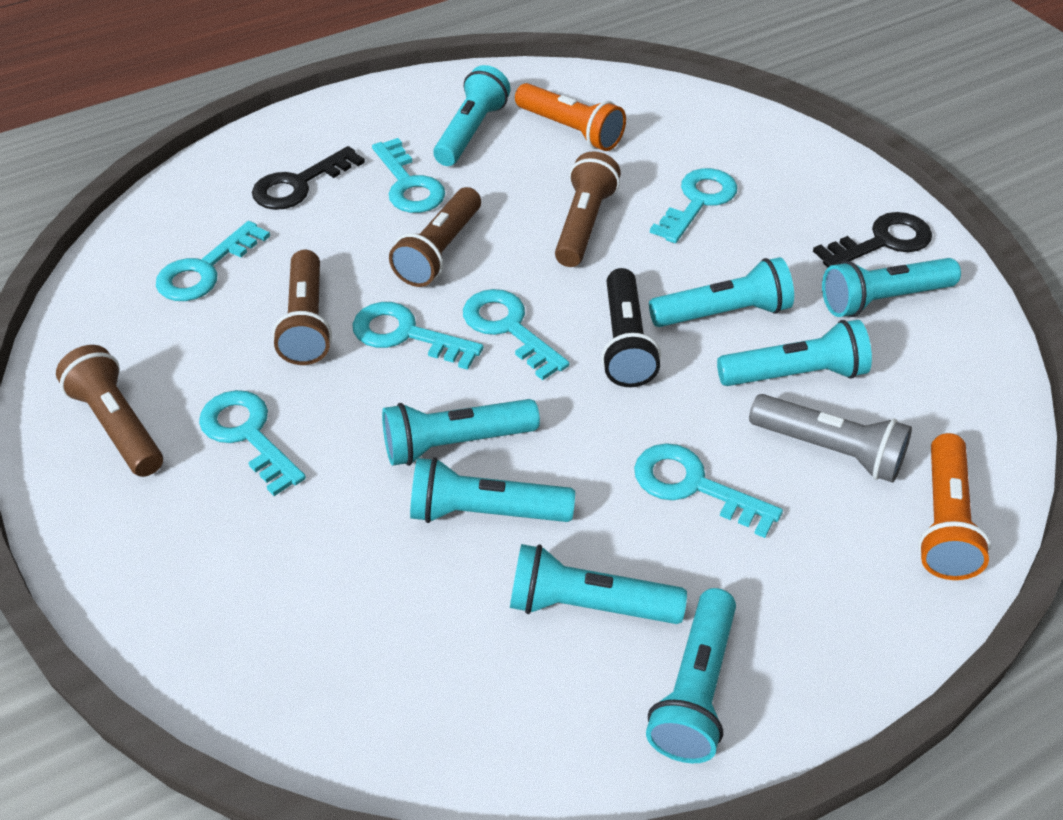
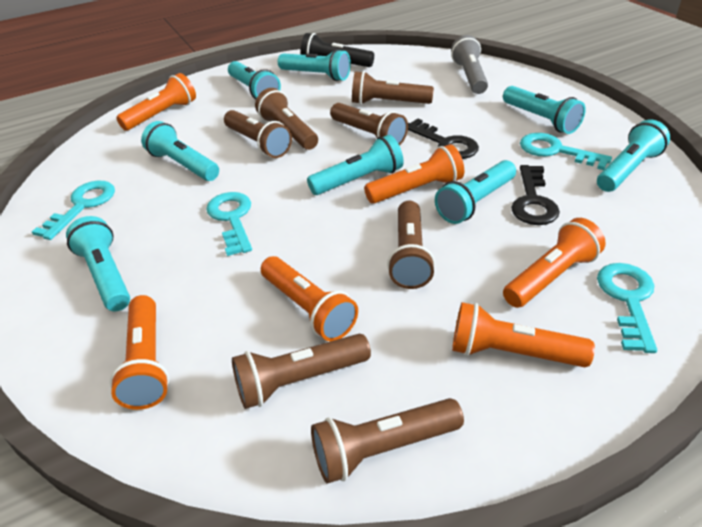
brown flashlight: [56,345,163,477] [272,250,332,365] [389,187,481,287] [555,151,621,267] = 4 -> [224,110,292,158] [232,334,371,409] [255,88,318,150] [311,398,464,484] [330,103,408,146] [352,71,434,105] [387,200,435,289] = 7
orange flashlight: [515,83,626,151] [918,433,991,580] = 2 -> [110,295,170,410] [116,73,196,131] [261,256,358,342] [364,144,464,204] [452,302,595,367] [503,218,606,308] = 6
turquoise key: [156,221,270,301] [199,390,306,496] [352,302,484,370] [372,138,445,213] [463,289,570,380] [634,443,783,538] [650,168,737,243] = 7 -> [32,181,115,240] [206,192,252,256] [520,133,612,170] [597,263,657,353] = 4

